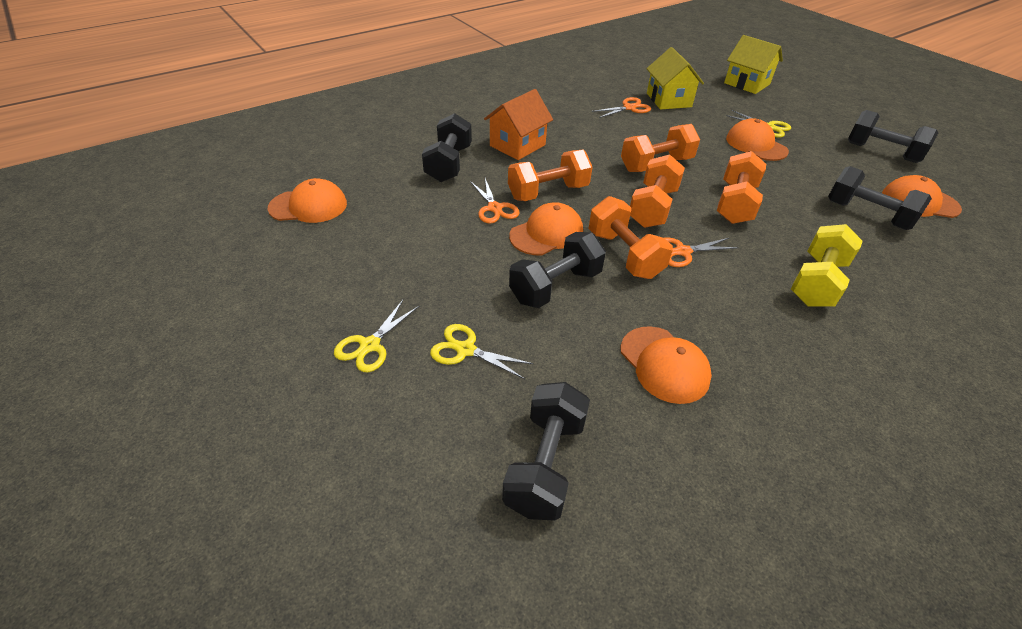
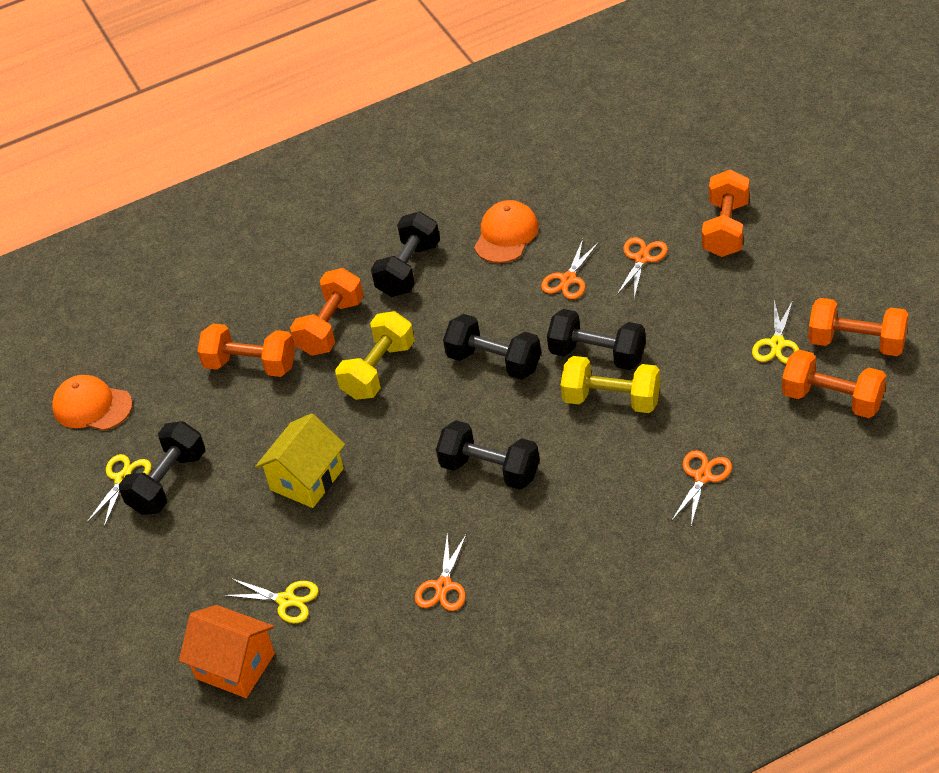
orange cap: [268,178,347,223] [509,202,583,255] [621,326,712,404] [726,118,789,161] [882,175,962,218] = 5 -> [52,375,133,431] [474,200,539,263] = 2
orange scissors: [470,178,520,224] [592,97,651,118] [665,237,739,267] = 3 -> [415,533,467,611] [541,239,599,299] [616,237,668,299] [672,450,732,526] = 4
yellow dumbbell: [791,224,863,306] = 1 -> [335,311,415,400] [561,356,660,413] = 2
yellow house: [647,47,704,110] [724,35,783,94] = 2 -> [255,413,345,508] = 1

